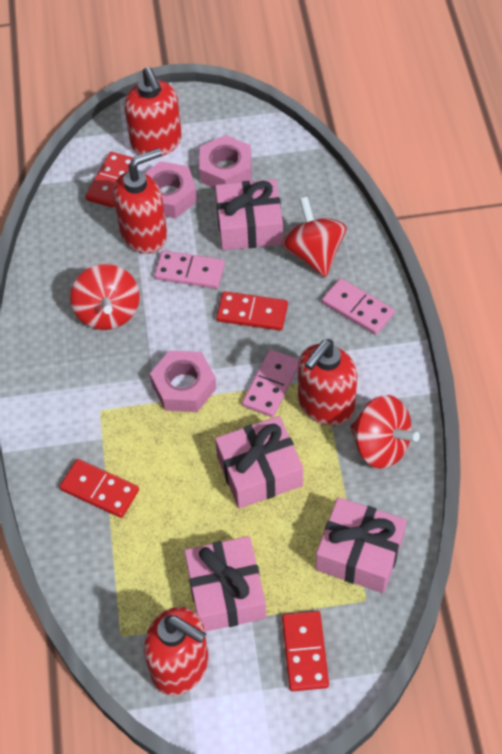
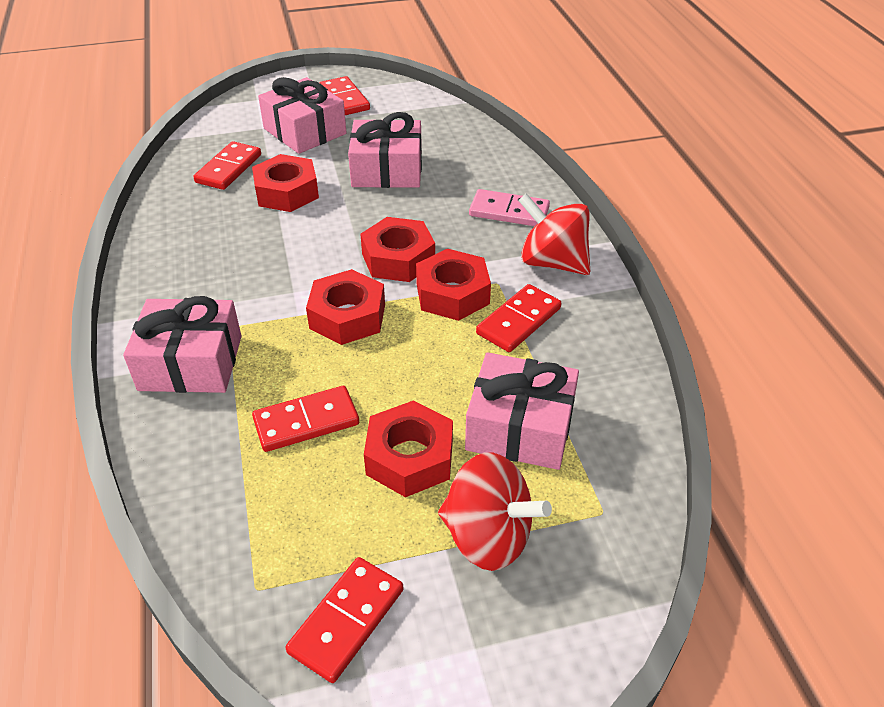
pink domino: [154,250,225,289] [242,349,299,417] [322,278,395,335] = 3 -> [469,189,550,226] = 1
pink nut: [145,161,197,219] [150,350,217,412] [199,135,251,188] = 3 -> none = 0
red domino: [59,459,139,518] [85,152,133,208] [216,291,288,331] [282,611,329,691] = 4 -> [194,141,261,190] [252,386,359,452] [285,557,404,683] [320,76,370,115] [476,284,561,352] = 5
red nut: none = 0 -> [252,154,319,212] [306,269,385,345] [360,217,435,282] [364,400,453,497] [416,249,491,321] = 5
red soap dispenser: [113,148,167,254] [124,67,182,156] [144,607,209,696] [298,339,357,426] = 4 -> none = 0
red spinning top: [70,264,140,330] [282,196,346,278] [350,395,420,469] = 3 -> [438,452,552,571] [518,193,590,275] = 2

